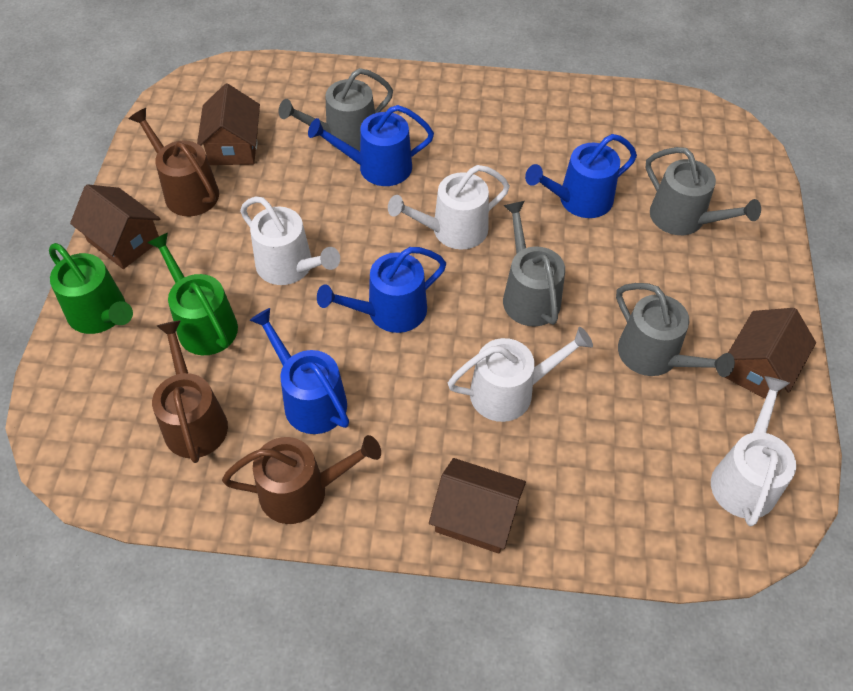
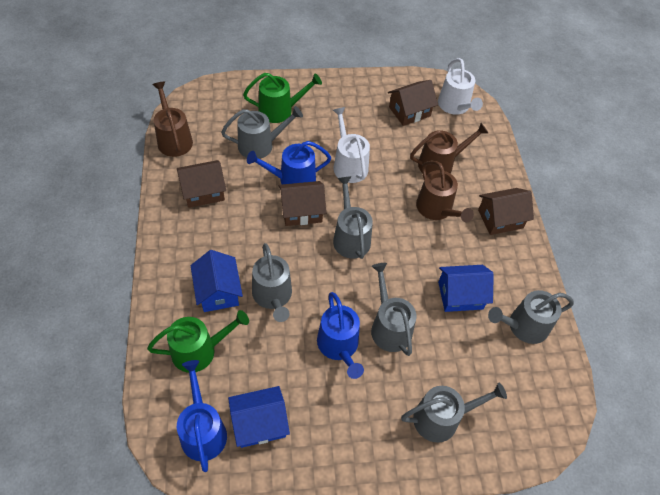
blue house: none = 0 -> [191,250,243,312] [228,386,290,448] [438,265,494,312] = 3
blue watering can: [249,308,349,434] [308,105,434,186] [317,247,446,333] [525,134,637,218] = 4 -> [177,360,227,472] [247,141,331,184] [317,292,364,379] = 3
grey watering can: [279,68,393,151] [503,201,565,327] [616,283,735,377] [646,147,761,235] = 4 -> [221,106,303,159] [252,243,292,322] [333,176,373,259] [371,263,417,356] [401,382,507,443] [488,290,574,344] = 6
white watering can: [240,197,340,285] [388,165,510,250] [448,327,593,422] [711,376,796,526] = 4 -> [333,107,370,183] [438,58,483,115] = 2

